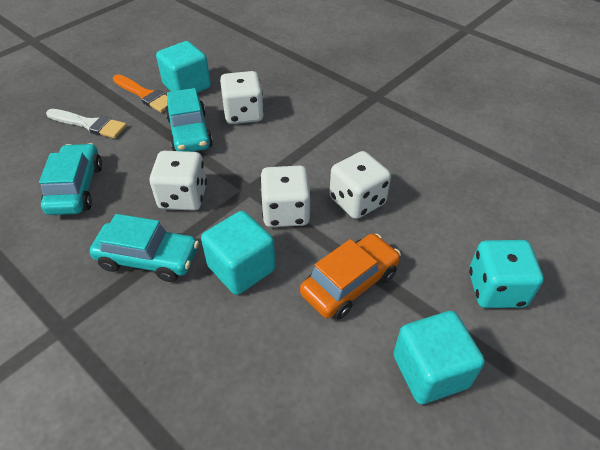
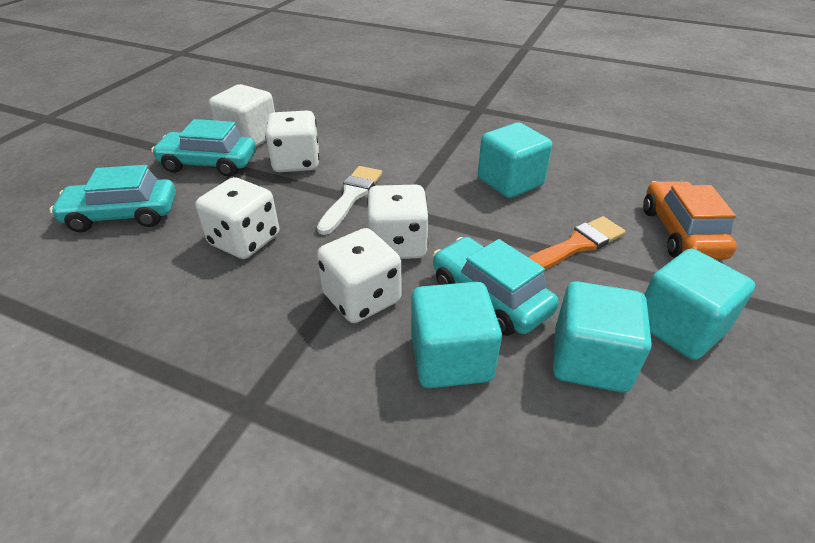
turquoise cube: [156,41,211,93] [201,211,276,295] [393,311,485,404] = 3 -> [411,282,502,388] [478,123,552,198] [553,281,651,393] [645,249,755,360] = 4
turquoise dice: [469,240,544,308] = 1 -> none = 0
white cube: none = 0 -> [209,84,275,147] = 1

